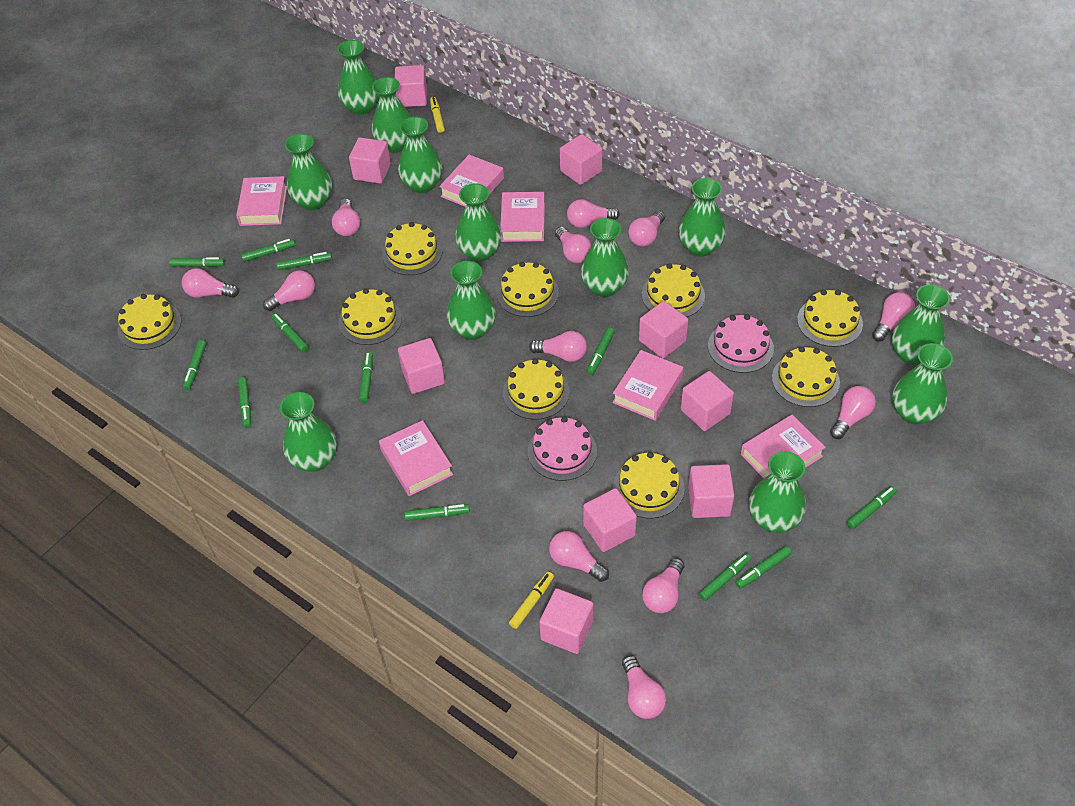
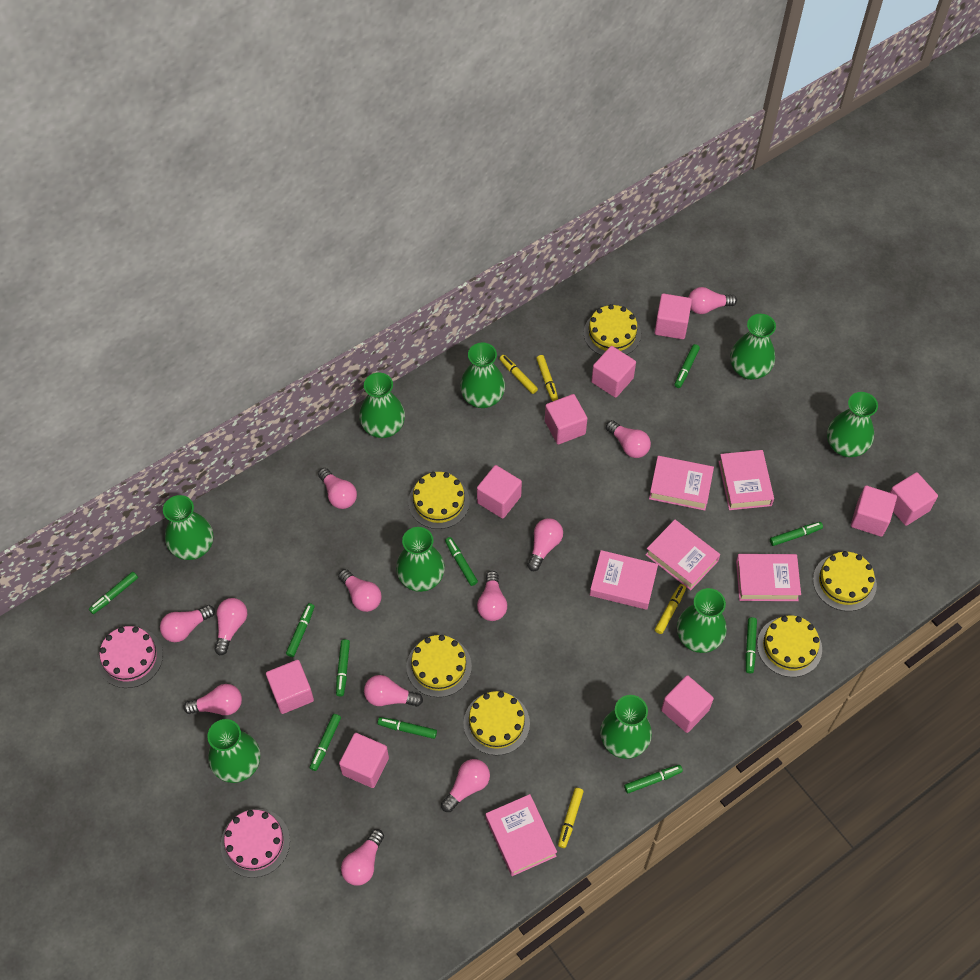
green marker: [169,257,225,267] [183,340,206,390] [238,377,251,428] [241,239,295,262] [271,313,309,352] [276,252,332,270] [359,352,373,403] [404,504,470,521] [587,327,615,375] [699,553,751,601] [735,546,792,589] [846,486,897,529] = 12 -> [89,572,138,614] [286,603,315,657] [310,714,341,771] [336,639,350,697] [377,717,437,739] [445,537,478,586] [624,765,683,793] [674,344,700,388] [745,617,757,673] [770,522,823,546] = 10
green vase: [280,392,337,472] [285,134,332,210] [337,40,379,115] [372,77,411,153] [398,117,442,193] [447,261,496,340] [455,183,502,262] [581,218,629,297] [679,178,726,257] [749,451,806,533] [892,284,950,365] [892,343,953,424] = 12 -> [163,495,213,560] [207,719,260,783] [359,372,405,438] [396,527,445,592] [460,343,505,408] [600,695,652,759] [677,588,727,653] [730,314,776,380] [827,392,878,457] = 9
yellow cake: [118,294,181,350] [338,289,402,345] [382,222,442,275] [497,262,559,317] [503,359,569,420] [613,452,685,518] [642,263,705,317] [772,346,840,407] [797,290,863,347] = 9 -> [407,635,472,697] [408,472,470,529] [463,691,530,755] [584,304,641,355] [757,616,822,677] [813,551,877,611] = 6
yellow marker: [430,97,445,133] [509,572,554,629] = 2 -> [499,355,538,394] [536,355,558,401] [558,788,584,848] [655,584,686,634] = 4

